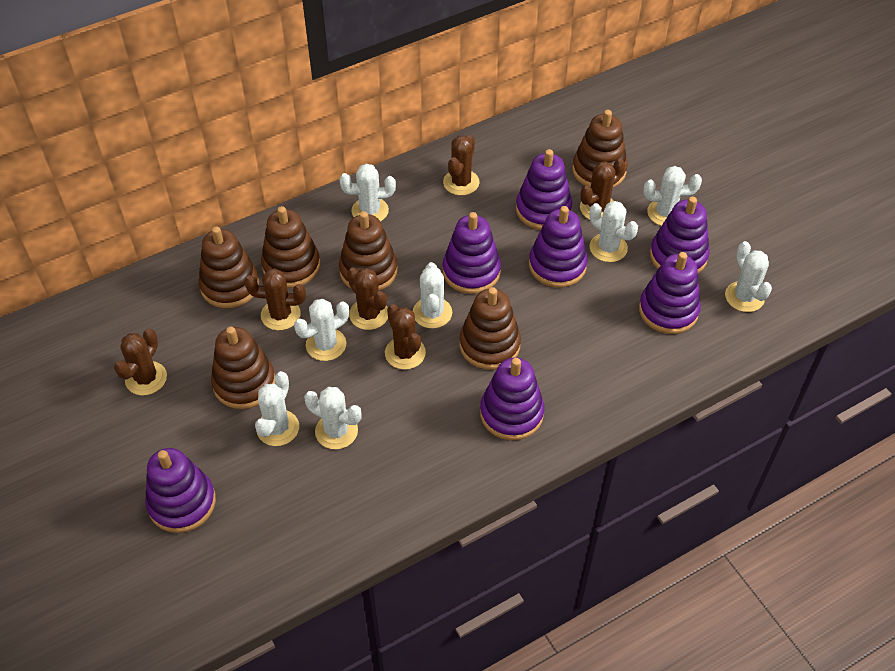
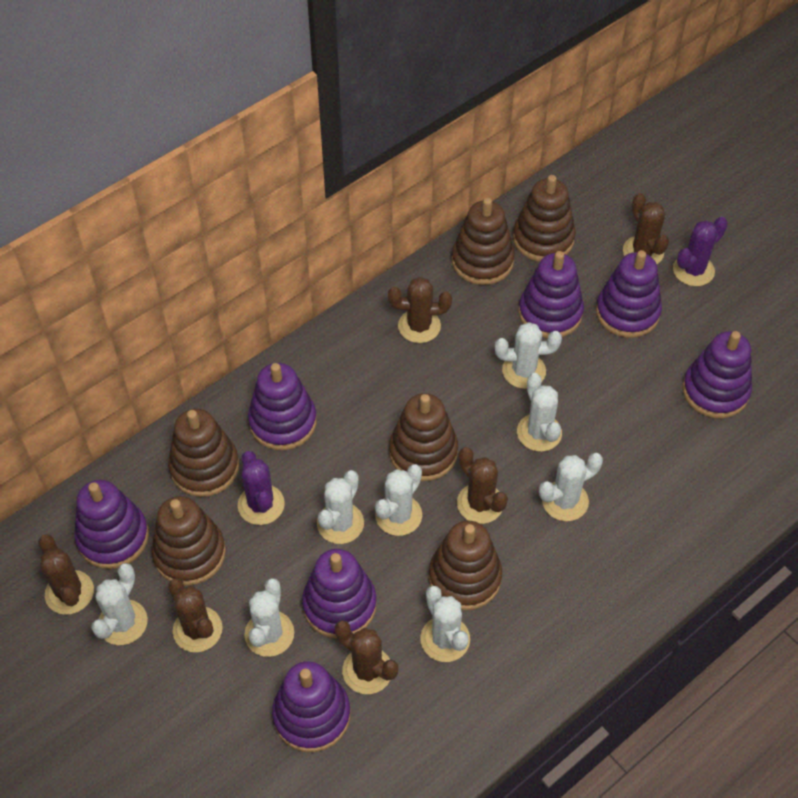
purple cactus: none = 0 -> [238,451,285,525] [673,217,728,286] = 2

